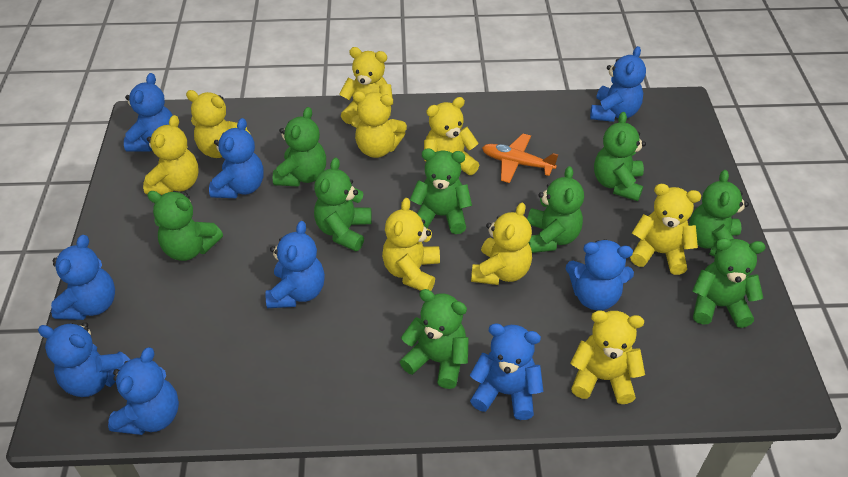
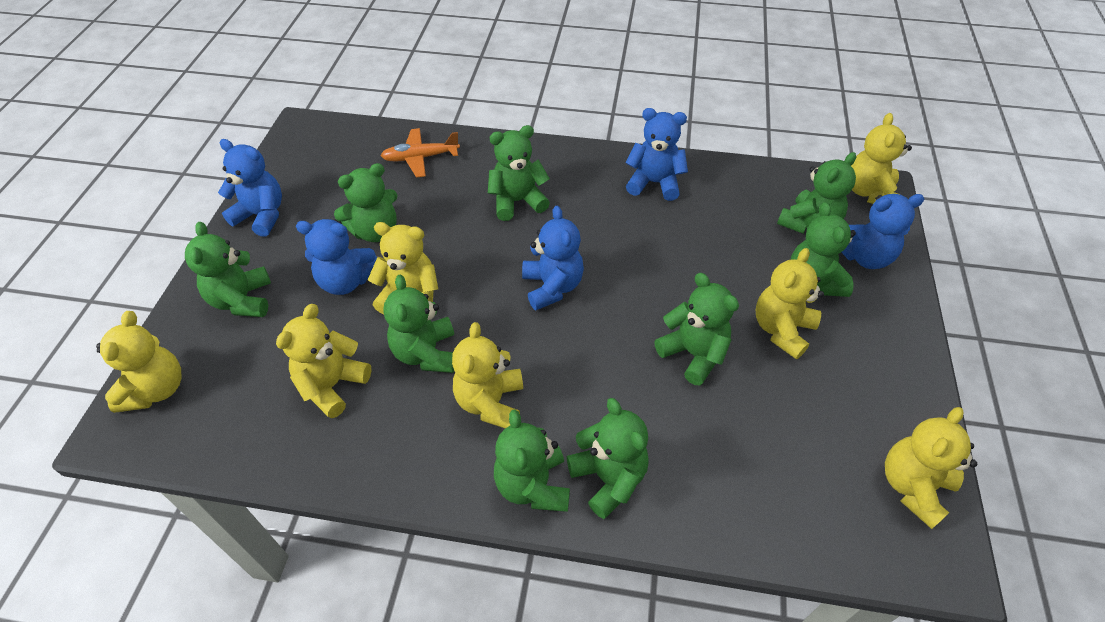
blue teddy bear: [38,322,130,397] [51,235,115,320] [108,347,179,435] [124,73,173,152] [209,118,264,198] [266,221,325,308] [470,323,543,420] [566,239,634,310] [590,46,646,122] = 9 -> [218,139,282,237] [296,219,377,295] [522,206,584,310] [625,108,688,201] [841,194,924,269] = 5
yellow teddy bear: [143,115,199,195] [186,90,250,158] [339,47,393,124] [350,91,407,158] [382,198,440,291] [424,97,479,175] [471,203,532,285] [570,310,645,404] [630,184,701,275] = 9 -> [96,311,181,413] [276,304,372,418] [368,222,438,314] [452,322,523,429] [756,248,824,359] [851,113,912,204] [885,407,977,529] = 7

